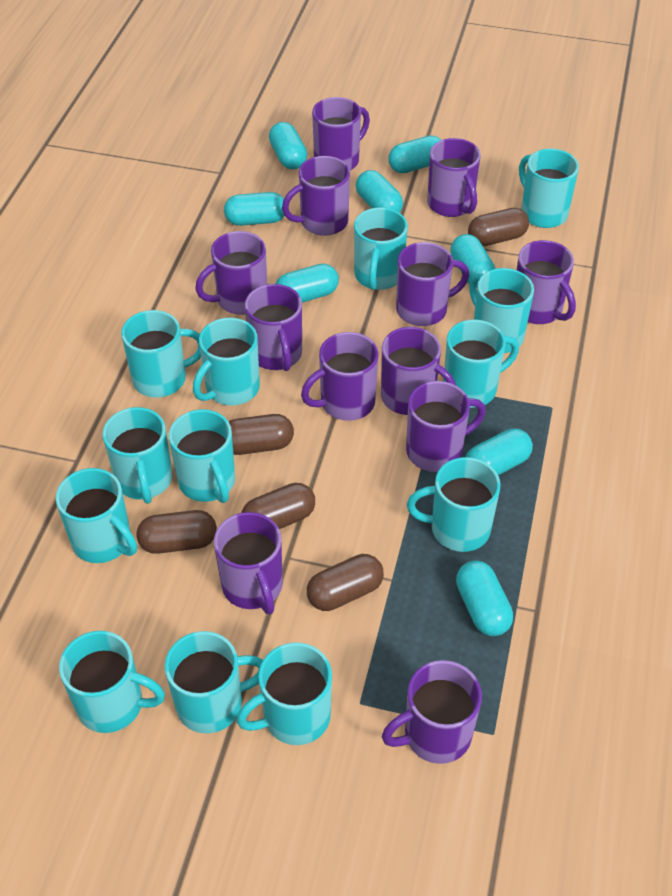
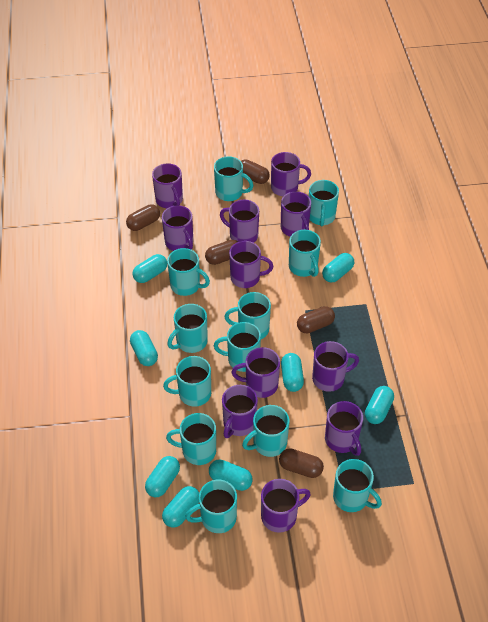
purple mug: [195,231,267,315] [214,512,283,614] [245,284,302,371] [282,156,350,236] [301,332,379,421] [312,97,370,170] [381,327,456,415] [382,660,482,764] [396,242,469,326] [406,381,486,472] [427,138,481,217] [517,240,576,324] = 12 -> [152,163,183,208] [162,205,193,251] [220,200,259,243] [222,385,258,438] [229,241,273,288] [231,347,280,398] [261,479,311,533] [271,152,311,196] [281,191,311,237] [312,341,359,392] [325,401,363,456] = 11
turquoise mug: [56,468,137,563] [59,631,165,733] [103,407,172,504] [121,310,201,398] [165,631,263,733] [169,409,235,503] [193,318,260,406] [236,642,332,745] [354,207,408,290] [407,457,500,552] [443,320,519,408] [469,268,534,353] [519,149,579,228] = 13 -> [163,356,211,407] [166,413,216,465] [167,248,210,296] [168,304,208,353] [185,480,237,533] [214,156,254,201] [214,322,261,372] [224,292,271,339] [242,405,289,457] [289,230,321,277] [309,180,339,226] [333,459,382,512] = 12

